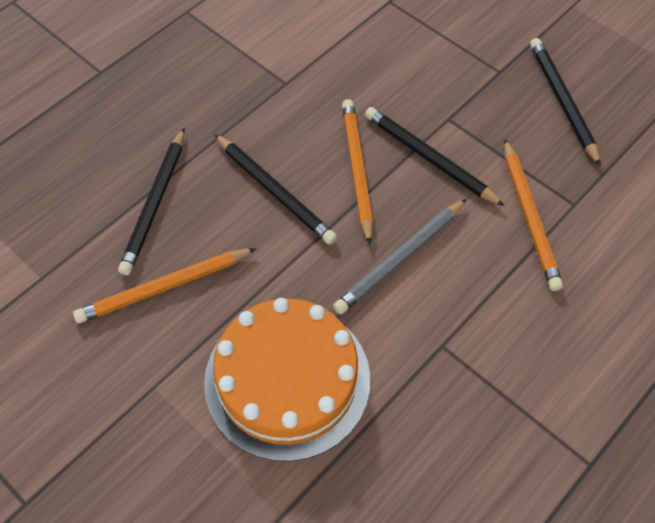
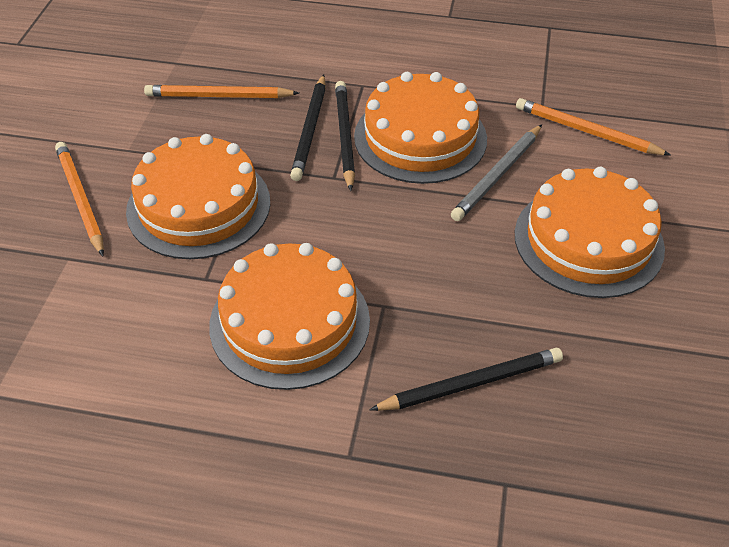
black pencil: [118,128,184,275] [214,134,337,244] [365,107,504,206] [530,38,601,166] = 4 -> [290,74,326,181] [335,81,355,191] [369,348,563,411] = 3
orange cake: [204,298,370,462] = 1 -> [126,134,270,259] [209,243,370,390] [354,72,487,184] [515,167,665,298] = 4

